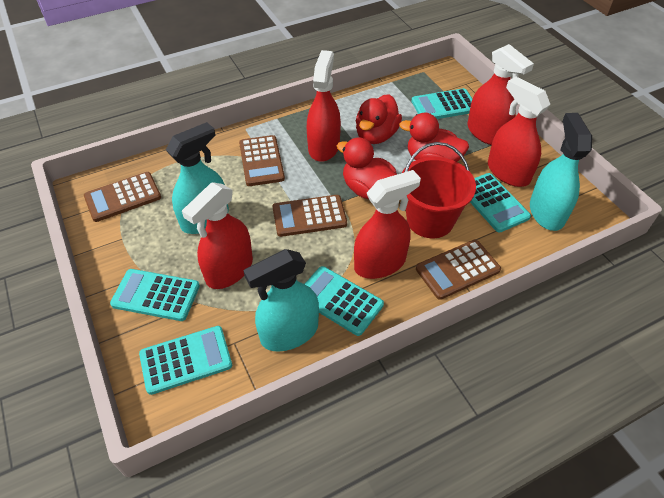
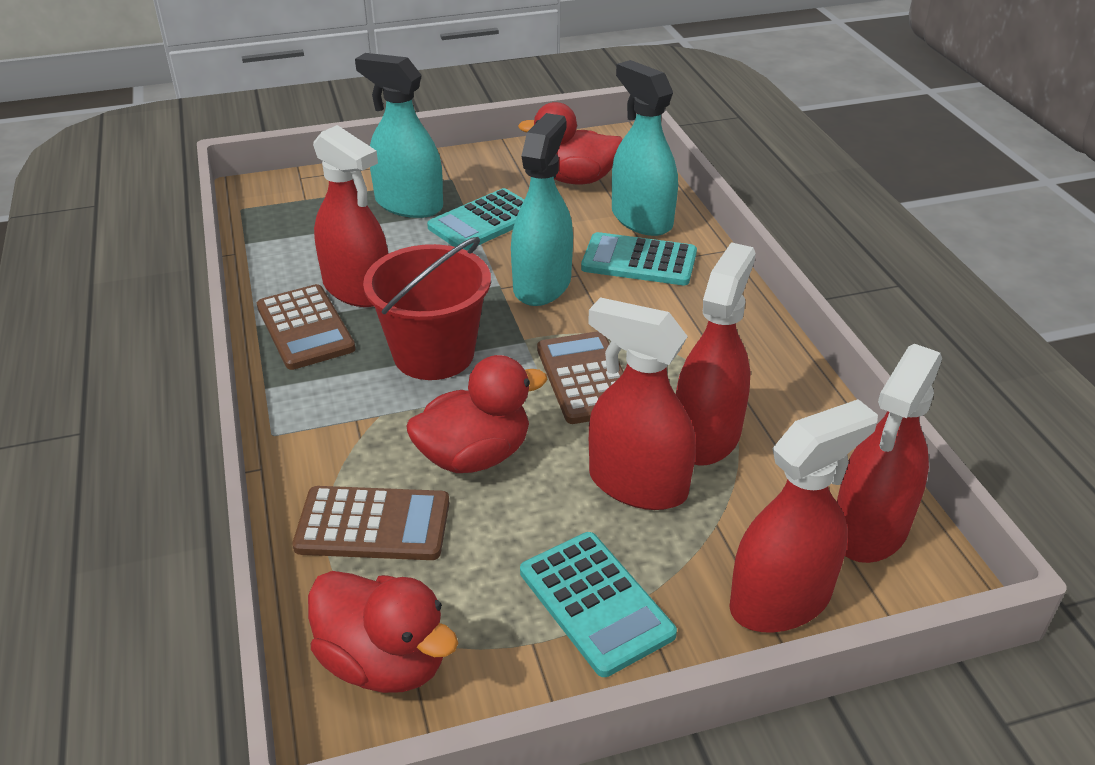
brown calculator: [84,172,161,222] [239,135,285,186] [272,195,347,237] [416,240,501,300] = 4 -> [257,284,355,370] [292,486,449,560] [537,331,624,424] = 3
turquoise calculator: [110,269,200,321] [139,326,232,395] [305,266,384,336] [412,88,472,119] [470,173,531,232] = 5 -> [427,188,525,251] [520,532,677,677] [581,232,697,285] = 3

